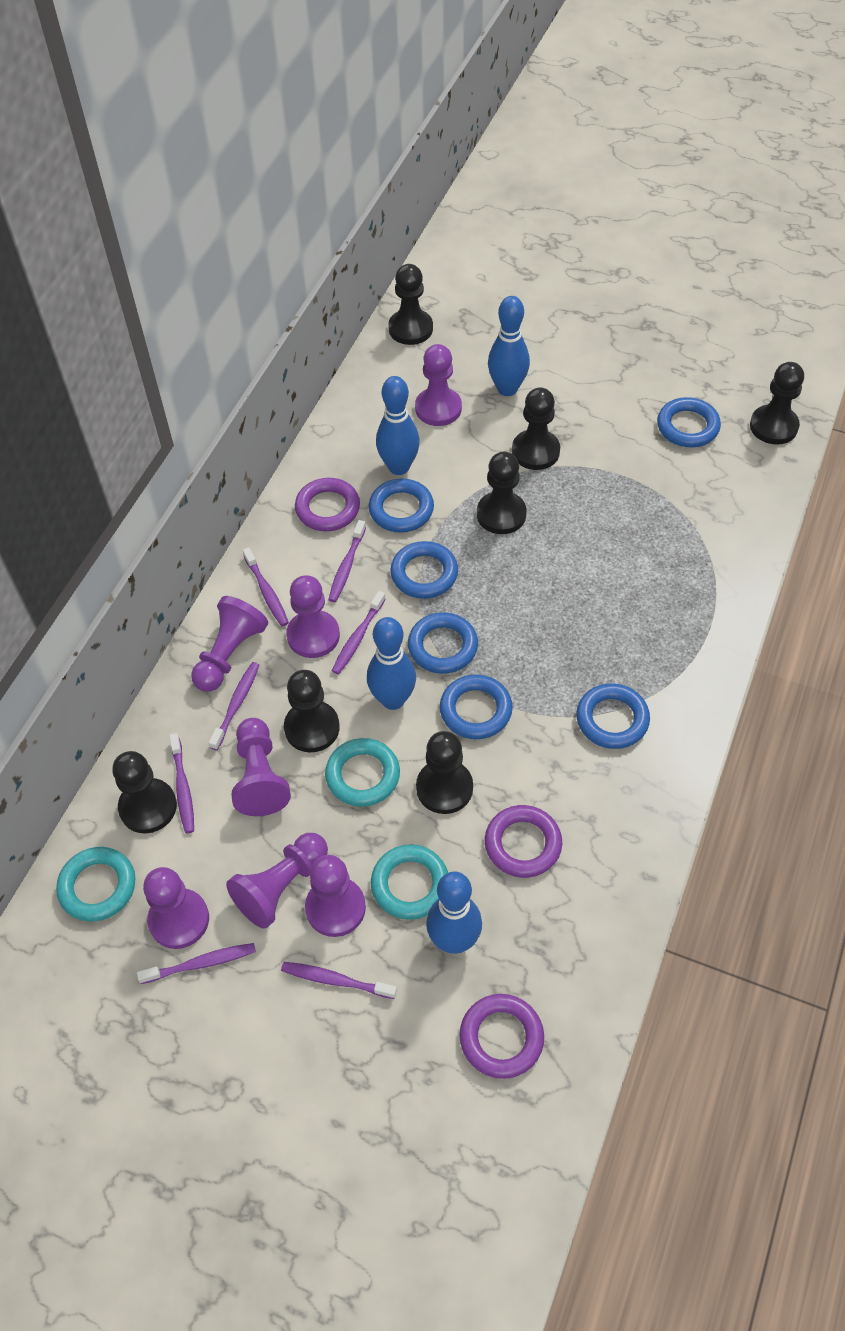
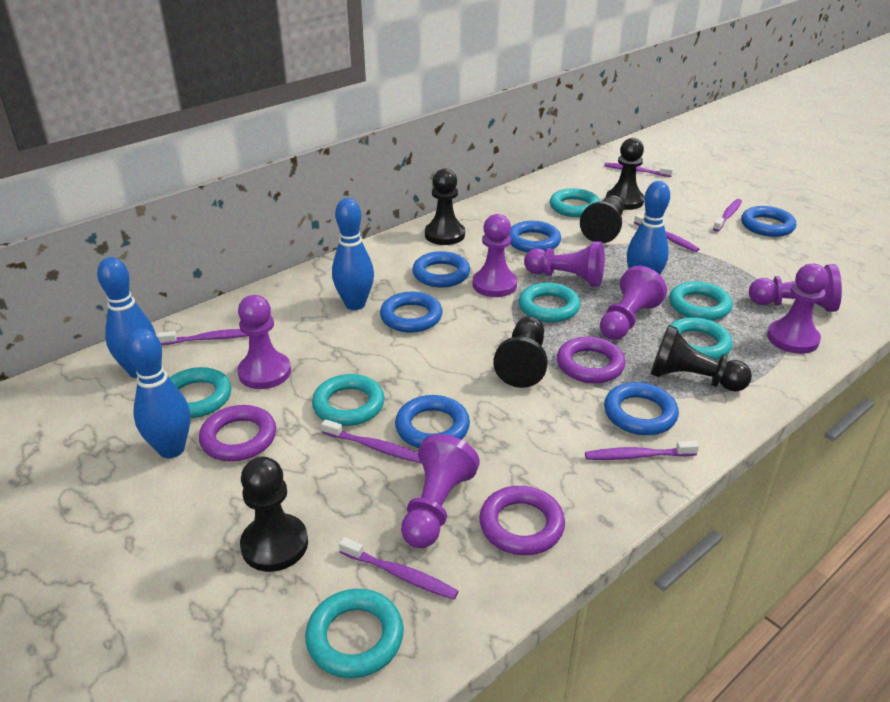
black pawn: [112,751,177,834] [284,670,340,752] [388,264,433,345] [416,731,473,814] [477,452,527,534] [512,387,560,470] [750,362,804,445] = 7 -> [240,457,308,572] [425,168,465,245] [493,316,548,388] [580,195,624,243] [606,138,644,210] [651,325,752,392] = 6
turquoise ring: [56,847,135,922] [325,738,400,807] [371,844,448,920] = 3 -> [170,367,231,418] [305,589,404,678] [312,374,385,426] [519,282,581,322] [550,188,600,217] [666,317,733,360] [669,281,733,321] = 7

